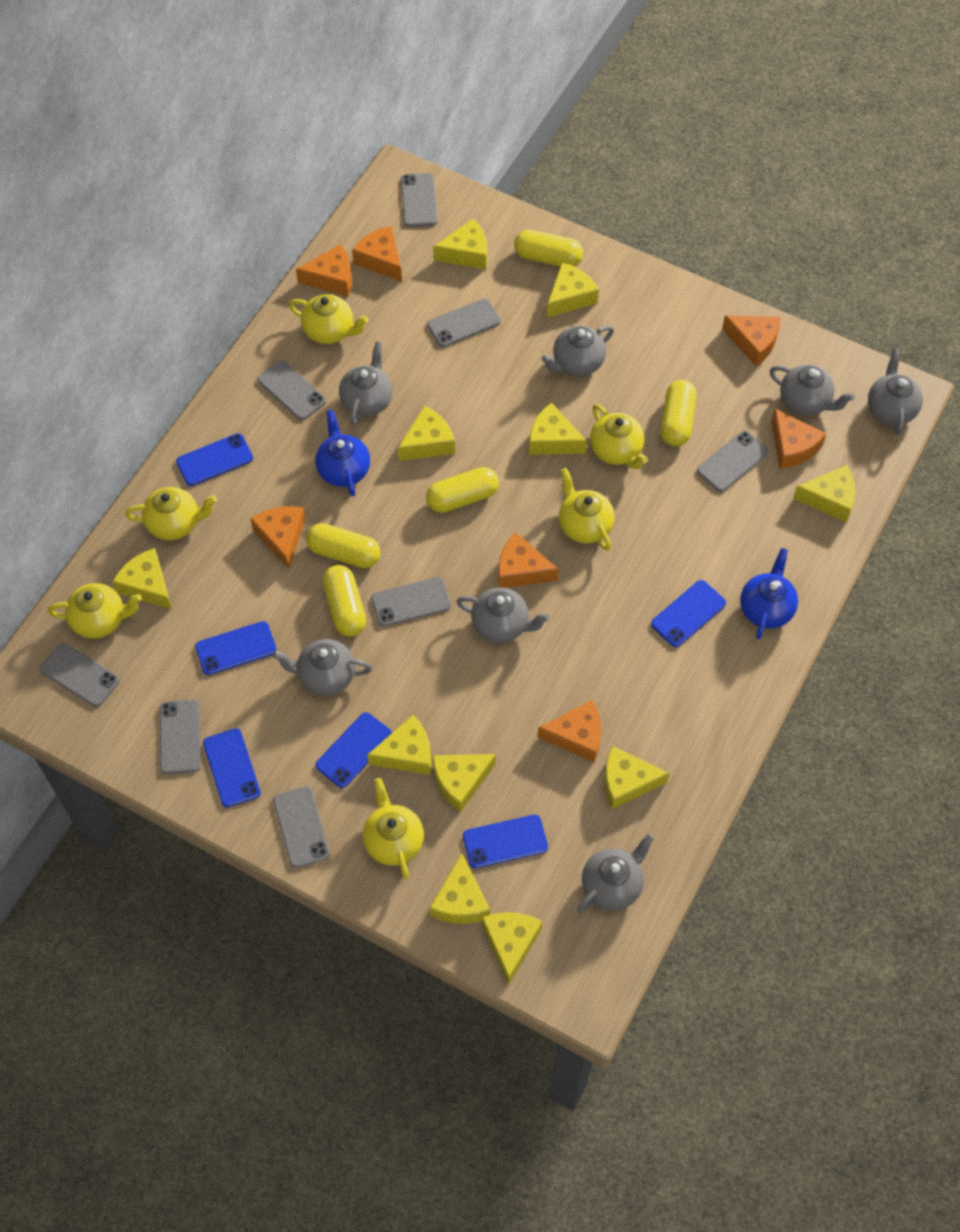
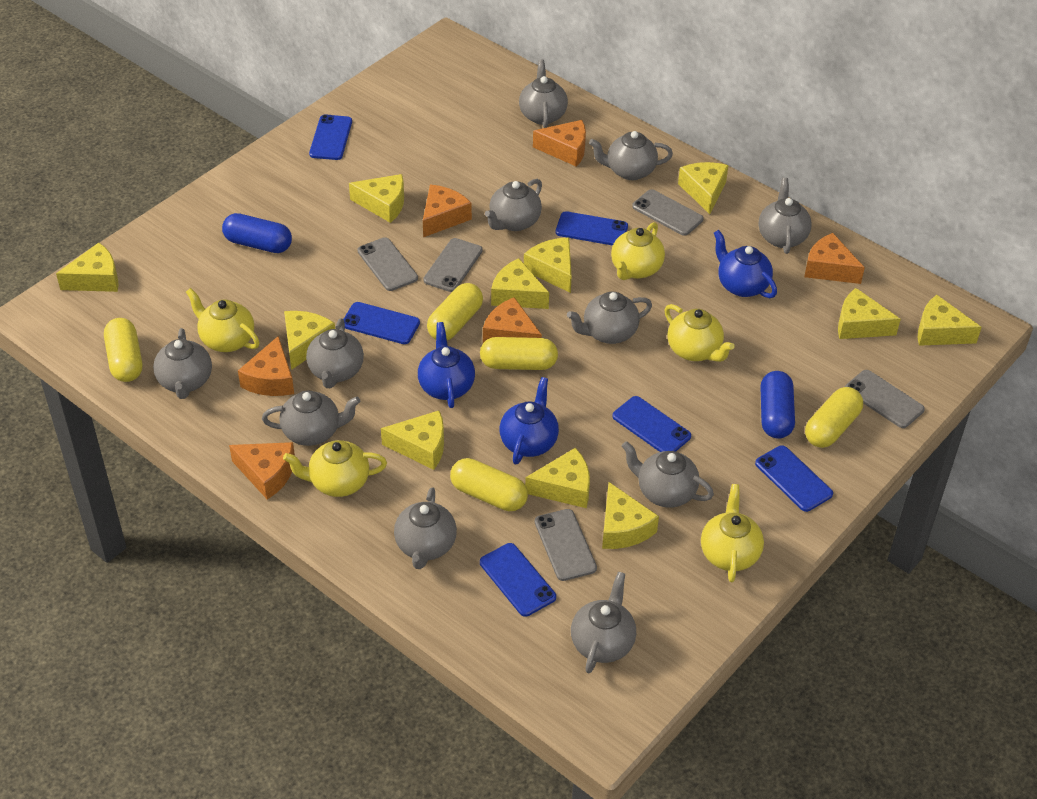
blue capsule: none = 0 -> [222,213,292,253] [760,371,795,439] = 2
blue teapot: [315,410,370,496] [740,548,798,639] = 2 -> [418,322,475,408] [500,377,559,464] [714,230,777,298] = 3
grey phone: [40,643,120,707] [160,699,200,775] [257,360,326,420] [273,786,330,868] [371,577,451,626] [401,173,438,227] [427,298,501,347] [697,431,769,492] = 8 -> [358,237,418,291] [423,238,483,292] [535,509,597,581] [632,189,704,236] [845,370,925,428] = 5
grey teapot: [272,639,372,696] [339,342,393,425] [456,587,550,643] [542,325,614,376] [578,833,654,913] [769,365,855,416] [868,349,923,436] = 7 -> [153,328,212,399] [262,390,360,446] [306,319,364,388] [394,487,457,569] [485,179,542,231] [519,60,568,128] [567,291,652,344] [571,572,636,673] [589,131,673,180] [622,441,714,508] [759,178,812,254] = 11
orange cheese: [250,506,306,569] [296,244,352,297] [352,226,402,282] [498,532,558,588] [538,700,601,762] [722,316,780,366] [771,409,826,469] = 7 -> [229,442,295,500] [238,336,294,396] [423,184,472,237] [483,297,542,343] [533,120,586,167] [804,233,865,284] = 6
yellow teapot: [48,583,142,639] [125,487,217,540] [289,294,369,344] [363,778,424,879] [559,468,615,551] [590,404,648,469] = 6 -> [186,288,259,352] [283,440,387,497] [611,222,665,280] [664,304,735,362] [701,484,764,582] = 5

